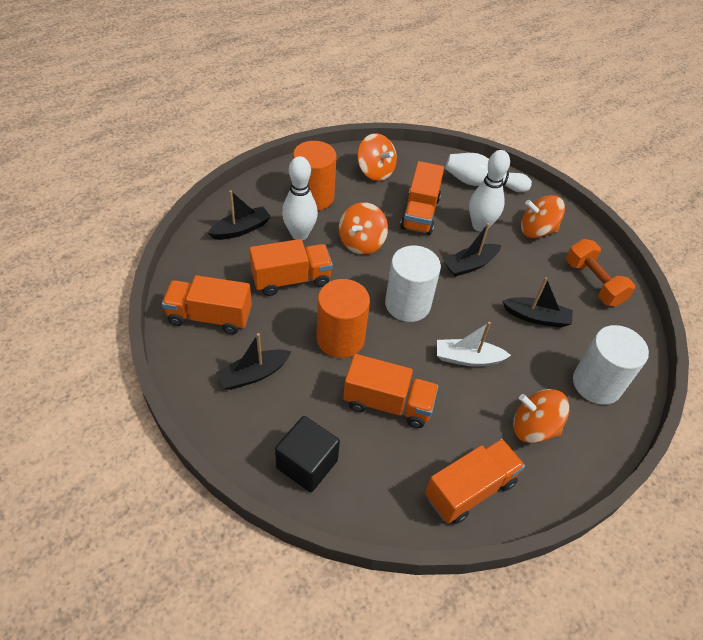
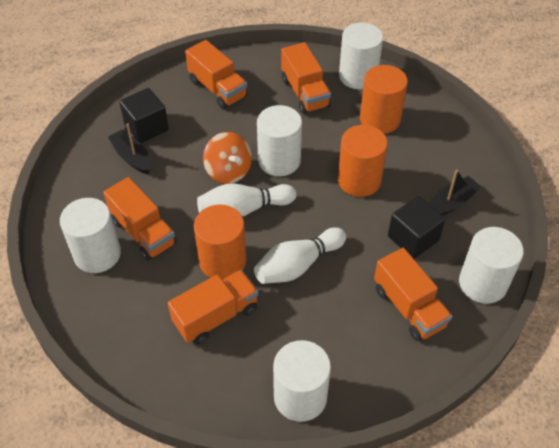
black boat: [208,190,271,240] [216,333,292,390] [444,223,501,277] [502,277,573,327] = 4 -> [108,124,151,174] [429,170,482,215] = 2
black cube: [275,416,340,492] = 1 -> [119,88,169,143] [388,196,445,259] = 2
orange cylinder: [293,141,337,211] [317,279,370,358] = 2 -> [194,204,246,280] [338,125,388,197] [360,65,408,134] = 3
orange dumbbell: [566,239,635,307] = 1 -> none = 0
orange spinning top: [339,202,388,255] [357,133,397,181] [513,389,570,443] [521,195,565,238] = 4 -> [203,132,252,184] = 1
white boat: [437,322,511,367] = 1 -> none = 0
white bowling pin: [282,156,318,240] [445,153,532,192] [469,150,510,232] = 3 -> [197,183,296,217] [254,227,346,284] = 2
white cylinder: [385,246,441,322] [573,325,649,405] = 2 -> [60,198,121,273] [257,105,302,176] [273,340,331,422] [339,23,383,89] [459,227,524,304] = 5

